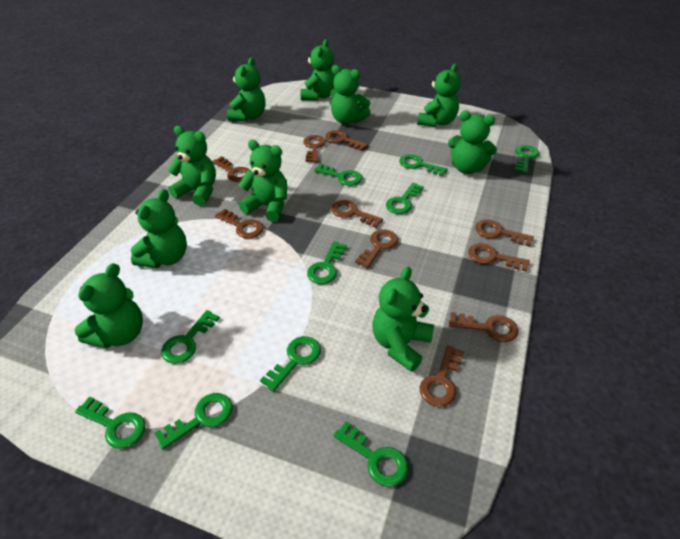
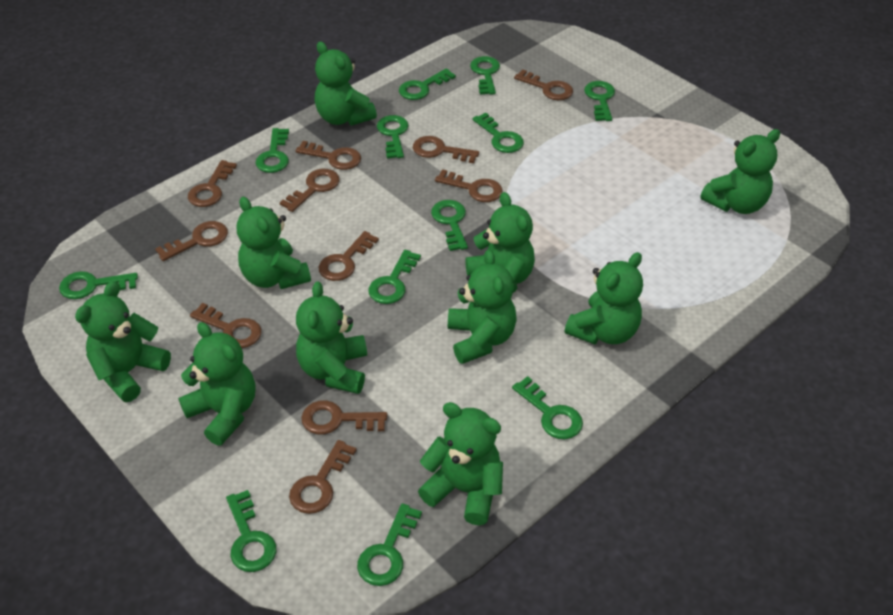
brown key: [212,156,251,182] [215,208,264,239] [303,135,326,162] [325,130,368,151] [331,200,383,228] [355,229,398,268] [419,345,464,407] [449,312,518,342] [468,243,530,272] [475,219,534,247] = 10 -> [155,221,228,261] [188,160,237,207] [190,303,262,348] [280,169,340,212] [289,440,357,514] [295,141,361,170] [301,400,387,435] [318,231,379,281] [413,136,479,163] [435,169,503,202] [514,69,573,100] = 11
green key: [75,396,146,449] [154,393,233,450] [161,310,220,364] [260,336,321,392] [307,241,347,284] [314,163,362,186] [333,421,408,487] [386,183,424,214] [399,154,448,176] [514,145,539,173] = 10 -> [59,271,138,299] [226,490,276,572] [256,128,289,173] [357,503,422,586] [368,250,421,304] [377,115,409,159] [399,68,456,100] [431,200,468,251] [470,56,500,95] [473,113,524,153] [512,376,583,439] [584,81,615,121] = 12

